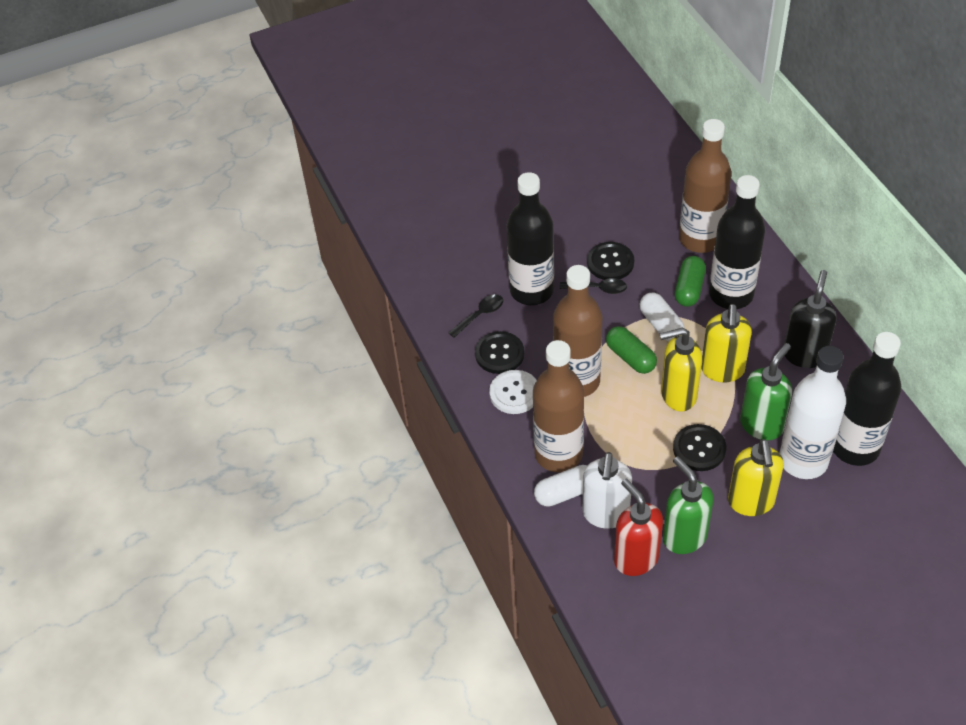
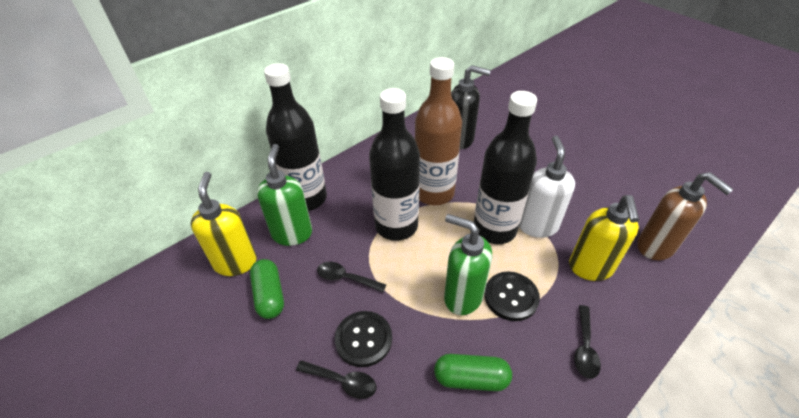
black button: [475,331,524,374] [587,242,634,280] [673,424,726,471] = 3 -> [335,311,392,367] [484,272,540,321] = 2
black spoon: [448,294,503,338] [560,278,627,294] = 2 -> [296,360,377,399] [317,262,386,292] [574,305,601,379] = 3
brown bottle: [533,340,584,472] [553,265,603,397] [679,119,731,253] = 3 -> [415,57,462,205] = 1
brown soap dispenser: none = 0 -> [637,172,734,260] = 1
red soap dispenser: [614,479,663,576] = 1 -> none = 0
white bottle: [779,346,846,479] = 1 -> none = 0
white button: [489,370,537,414] = 1 -> none = 0
white capsule: [534,465,587,507] [640,292,685,341] = 2 -> none = 0
yellow soap dispenser: [659,327,702,412] [701,304,752,382] [728,439,784,516] = 3 -> [191,172,257,276] [569,195,639,281] = 2

